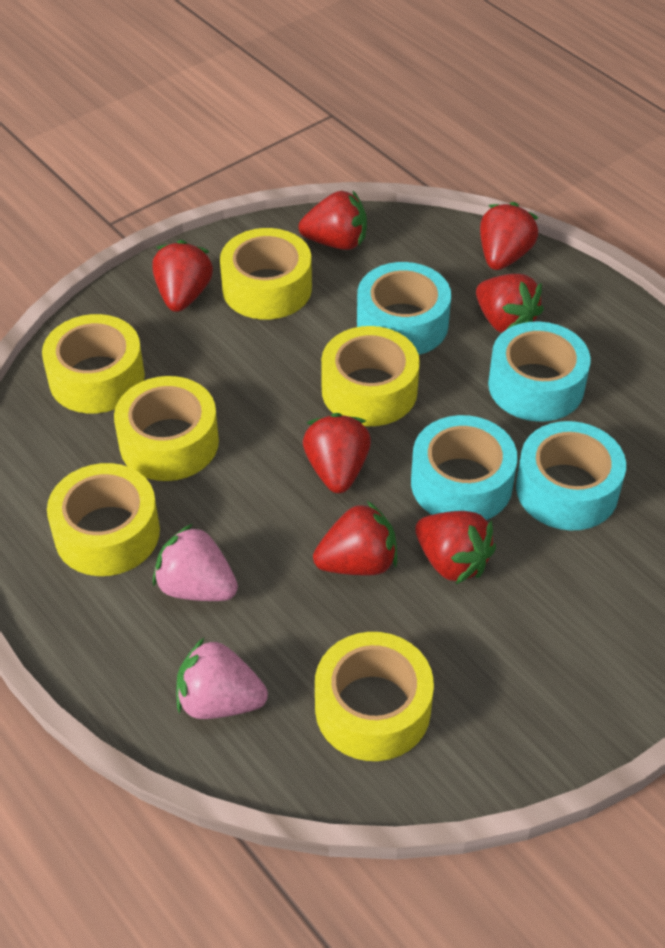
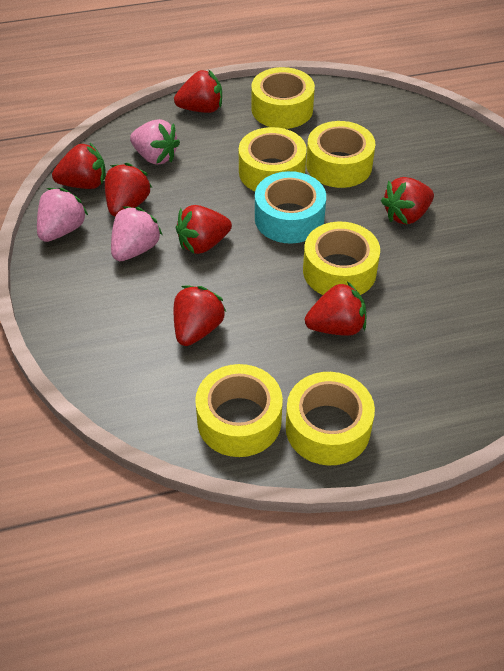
pink strawberry: [153,524,238,601] [176,638,268,719] = 2 -> [37,188,88,242] [111,206,163,261] [130,119,180,165] = 3
turquoise tape: [357,262,451,355] [411,415,518,520] [488,322,591,422] [516,421,626,530] = 4 -> [255,171,326,244] = 1

